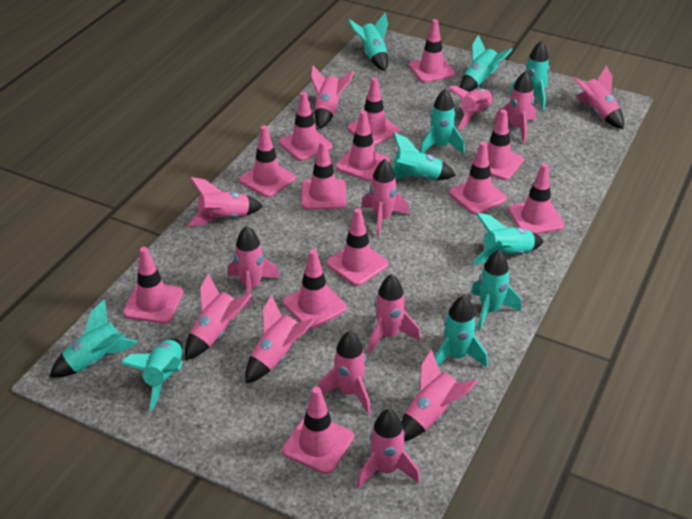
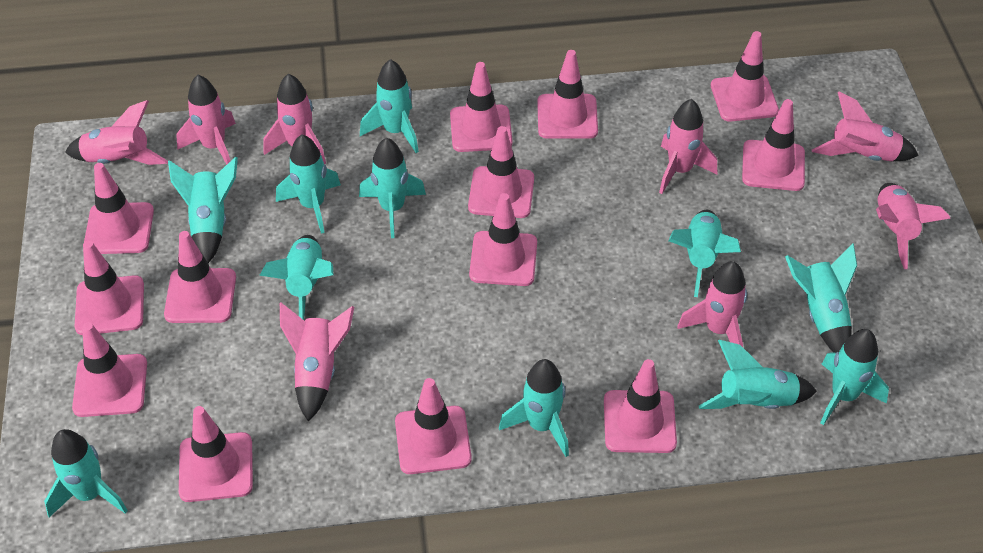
pink rocket: [185,273,252,360] [187,177,263,227] [227,226,279,308] [245,294,316,383] [311,65,354,129] [318,331,371,414] [357,409,420,488] [361,159,409,237] [368,274,420,353] [401,350,478,441] [448,86,493,130] [493,71,536,143] [573,65,624,129] = 13 -> [65,100,168,165] [176,75,236,164] [263,74,326,164] [280,302,354,421] [659,99,717,194] [677,261,747,347] [812,91,919,161] [876,183,950,269] = 8
turquoise rocket: [50,299,138,377] [121,338,183,411] [348,13,388,71] [392,132,456,180] [420,89,465,154] [434,295,488,368] [460,35,513,92] [471,213,544,264] [471,250,521,331] [509,41,550,111] = 10 -> [44,429,128,517] [168,157,238,263] [259,235,333,320] [276,135,341,234] [359,137,426,238] [360,59,419,153] [499,359,569,457] [668,210,741,297] [699,340,817,409] [785,243,857,353] [820,329,889,425] = 11

